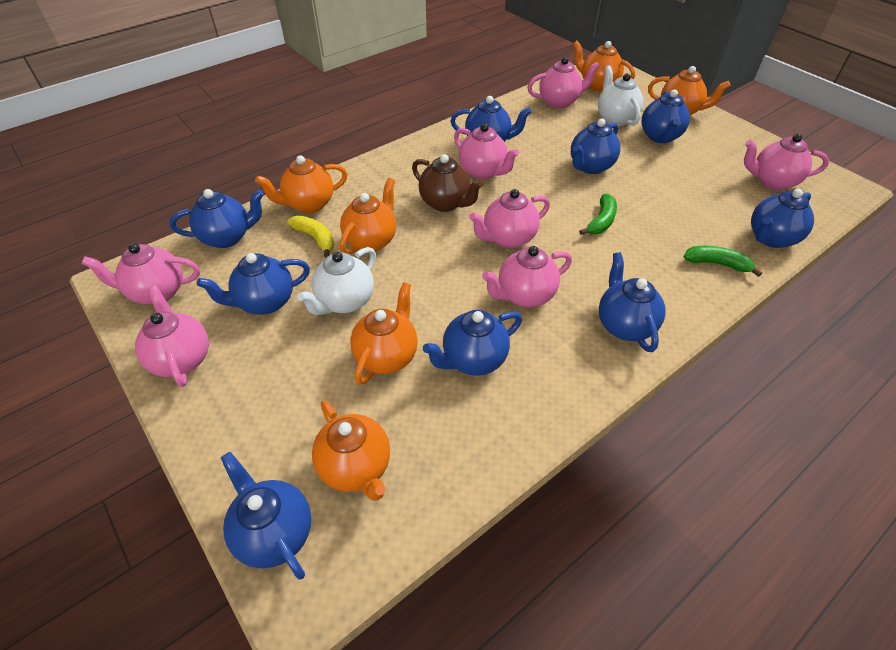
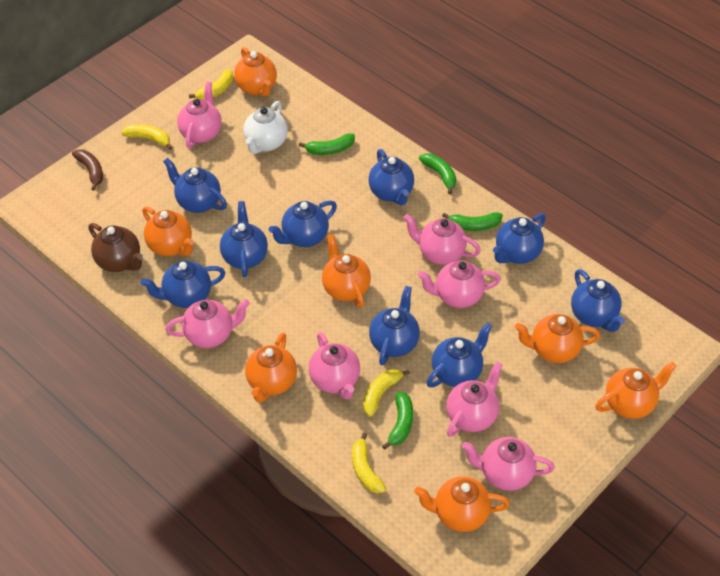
brown banana: none = 0 -> [72,149,103,191] = 1
green banana: [579,194,617,235] [684,246,762,277] = 2 -> [299,133,355,155] [382,392,413,450] [419,153,456,194] [442,212,503,231] = 4
orange teapot: [255,155,347,213] [312,400,390,501] [340,178,396,255] [350,282,418,385] [573,41,635,91] [648,66,731,115] = 6 -> [142,206,194,256] [234,47,277,96] [245,333,297,403] [322,234,371,308] [414,476,510,532] [515,314,600,363] [596,362,677,419] = 7
white teapot: [297,247,376,315] [598,65,643,126] = 2 -> [243,101,288,154] = 1
yellow banana: [287,216,334,258] = 1 -> [121,124,172,150] [189,69,233,100] [352,432,386,494] [363,369,410,417] = 4

